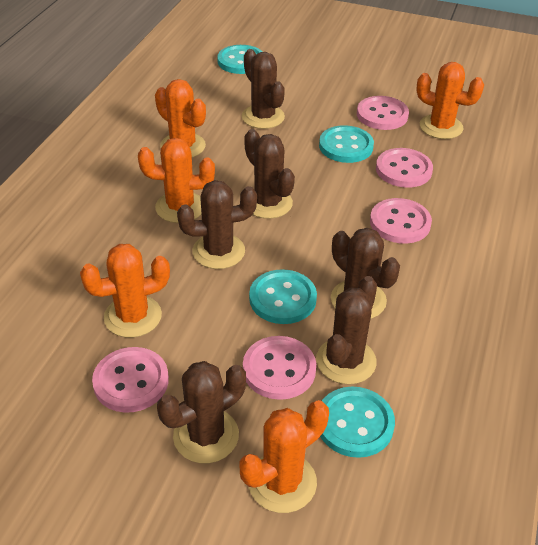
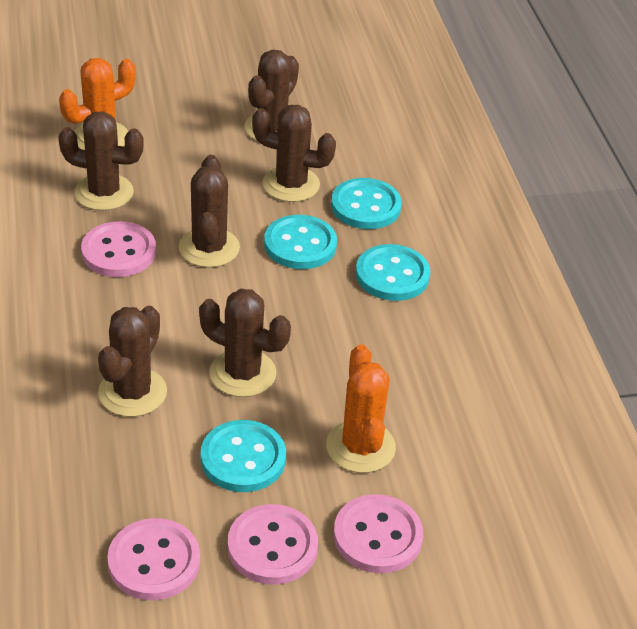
orange cactus: [80,244,170,338] [138,138,215,223] [155,79,206,158] [240,400,329,513] [416,62,484,139] = 5 -> [59,58,136,150] [326,345,396,473] = 2
pink button: [92,347,169,413] [243,336,316,400] [357,96,409,130] [370,198,432,244] [376,148,433,188] = 5 -> [81,221,156,277] [107,518,200,600] [228,504,318,585] [334,494,423,573] = 4

